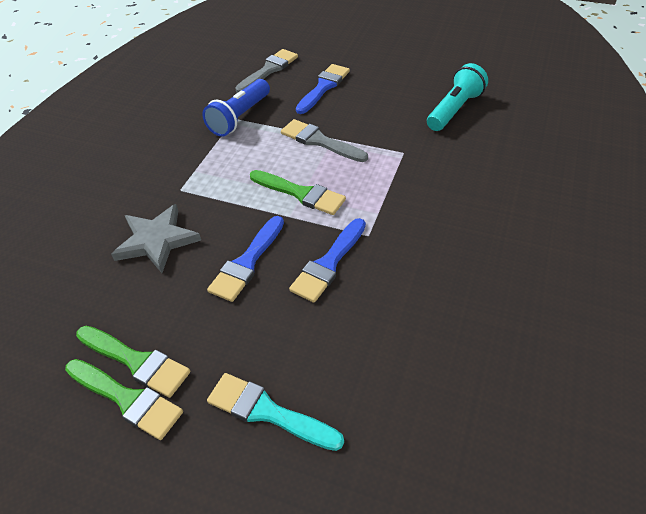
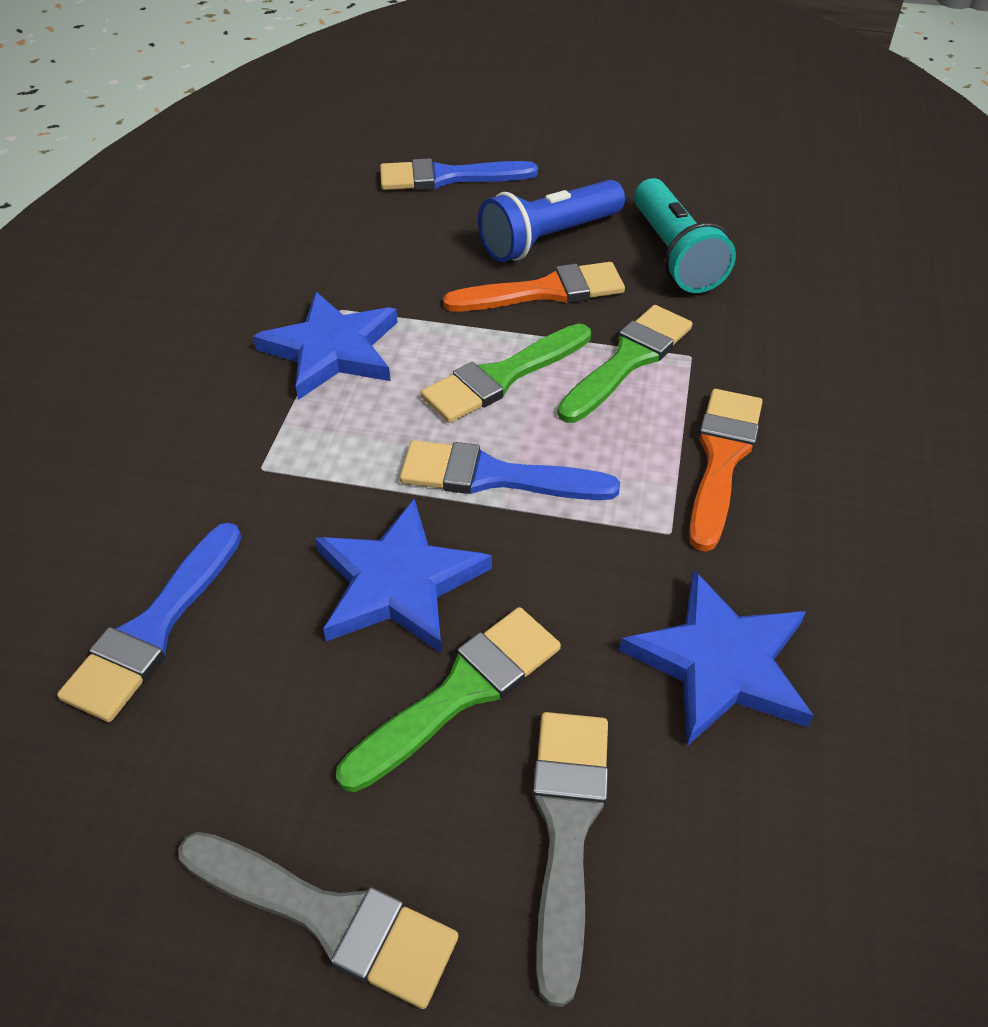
blue star: none = 0 -> [253,292,398,400] [315,499,492,654] [619,570,814,746] = 3
grey star: [111,204,201,273] = 1 -> none = 0
orange brush: none = 0 -> [443,262,625,312] [689,389,762,552] = 2
turquoise brush: [207,373,344,451] = 1 -> none = 0

